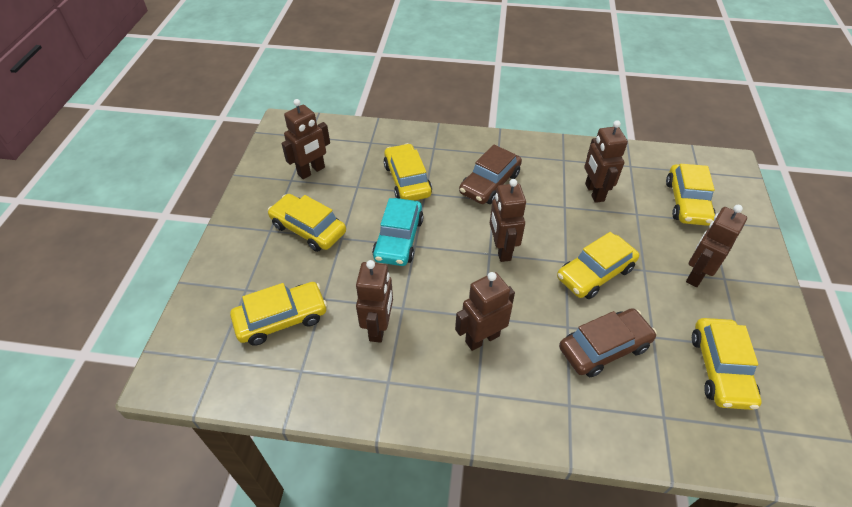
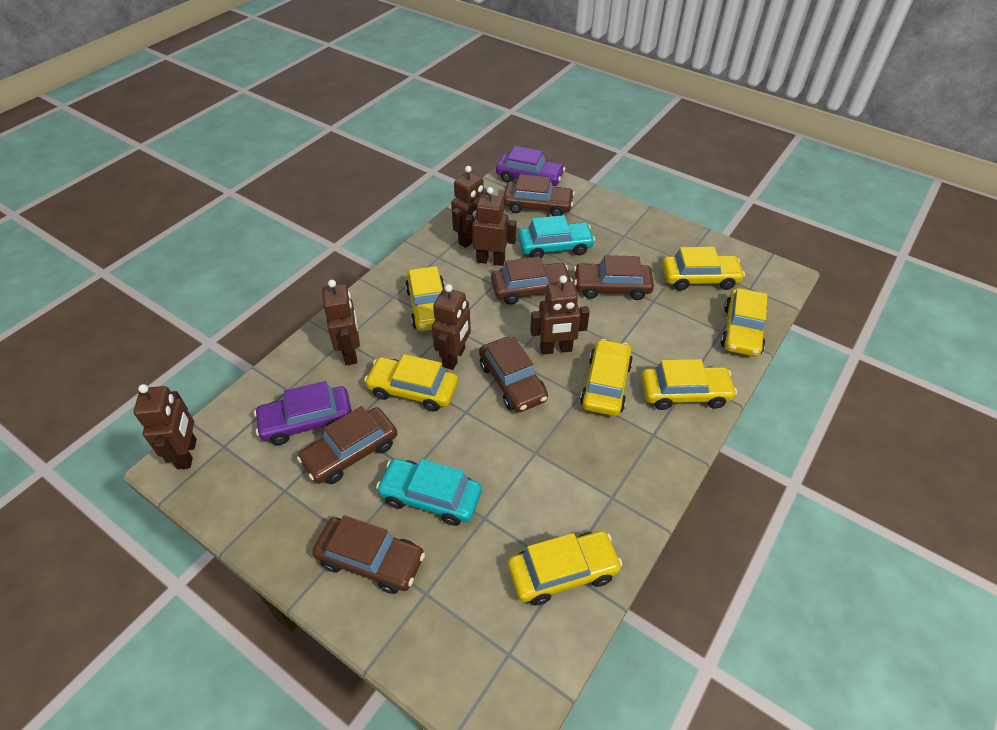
brown car: [459,145,522,204] [559,308,657,377] = 2 -> [297,406,397,484] [312,515,425,594] [479,337,548,413] [491,257,573,305] [503,174,575,216] [574,255,654,300] = 6
purple car: none = 0 -> [254,381,352,445] [496,146,565,186] = 2
turquoise car: [372,198,424,266] = 1 -> [376,459,482,526] [518,215,595,258] = 2
yellow car: [230,282,327,346] [268,194,346,252] [384,143,432,201] [557,232,639,299] [666,164,715,226] [692,318,761,410] = 6 -> [364,354,458,412] [405,266,445,331] [508,531,623,606] [580,339,633,416] [641,359,737,410] [662,247,745,291] [720,288,768,357] = 7

